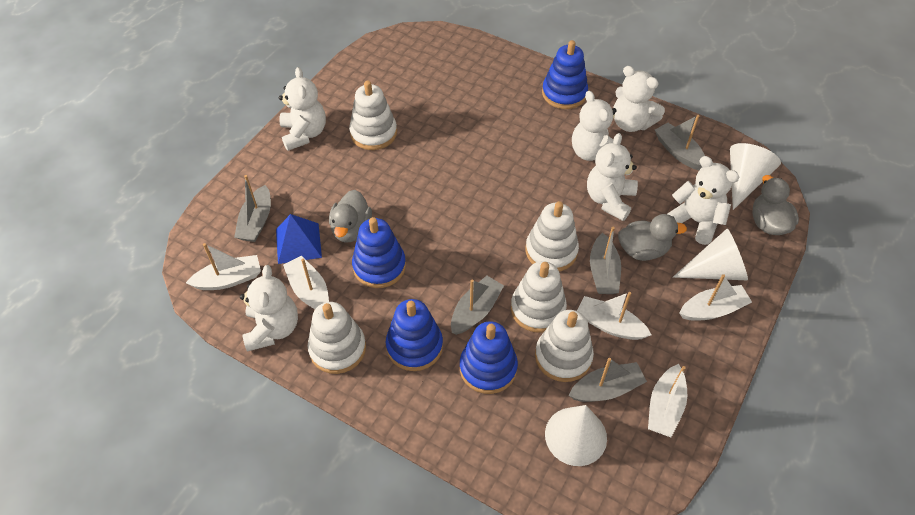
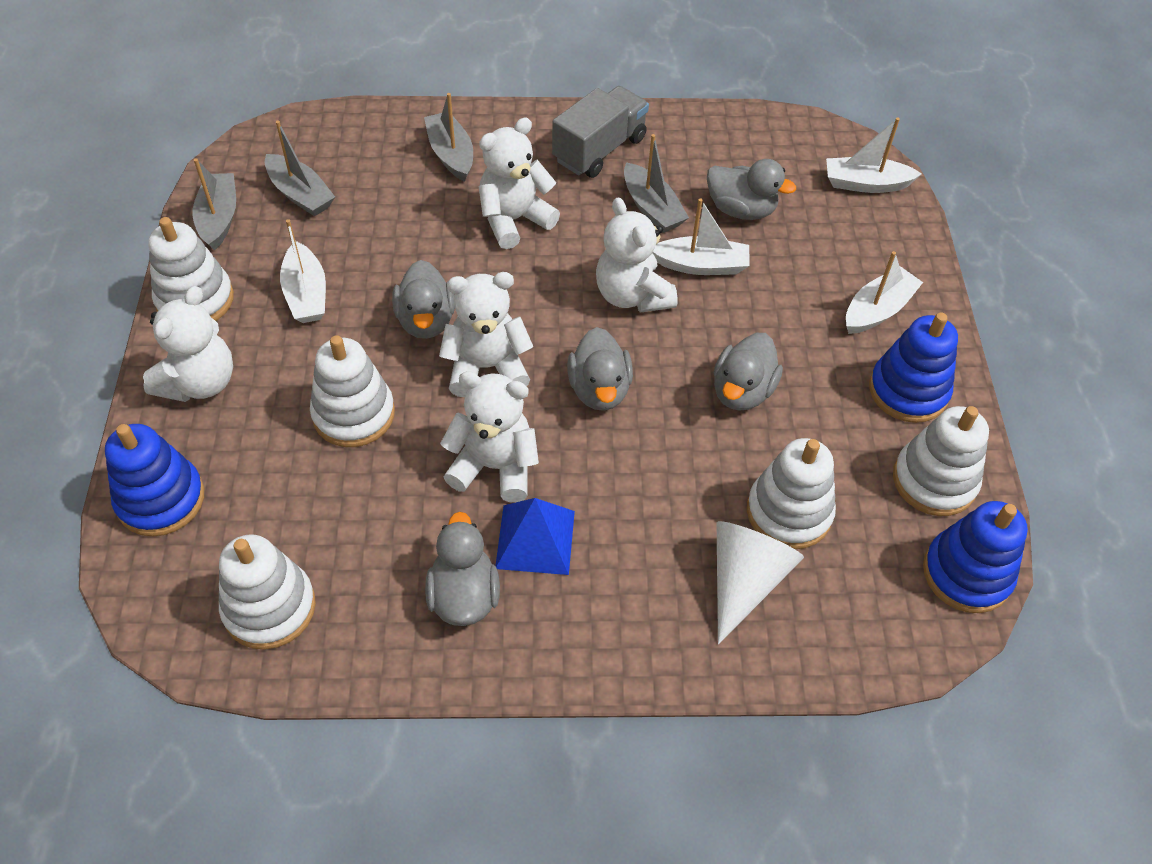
blue stacking toy: [352,217,406,288] [386,299,443,371] [460,321,518,394] [542,40,588,109] = 4 -> [105,424,204,537] [869,313,958,423] [923,501,1028,613] = 3
grey boat: [234,175,271,242] [451,276,504,335] [568,358,647,402] [590,227,621,294] [655,115,705,170] = 5 -> [193,158,236,251] [265,121,335,216] [424,93,473,182] [624,134,689,233] = 4
grey duck: [329,190,372,243] [618,214,687,261] [752,175,799,235] = 3 -> [392,260,455,339] [425,512,500,626] [567,327,633,411] [707,159,796,220] [714,333,783,411] = 5
grey truck: none = 0 -> [552,86,649,178] = 1
white boat: [186,243,261,290] [283,255,329,309] [577,292,651,340] [648,364,687,437] [680,274,752,321] = 5 -> [280,219,326,323] [653,198,750,275] [826,118,922,193] [846,251,923,334] = 4
white cone: [545,405,607,466] [673,229,748,280] [730,143,781,210] = 3 -> [717,521,804,644] = 1
white teddy bear: [240,265,298,352] [279,67,326,151] [572,91,616,161] [587,133,638,221] [614,66,665,132] [667,156,740,245] = 6 -> [143,286,233,402] [439,272,534,397] [440,371,539,502] [478,117,560,249] [596,197,678,313] = 5

